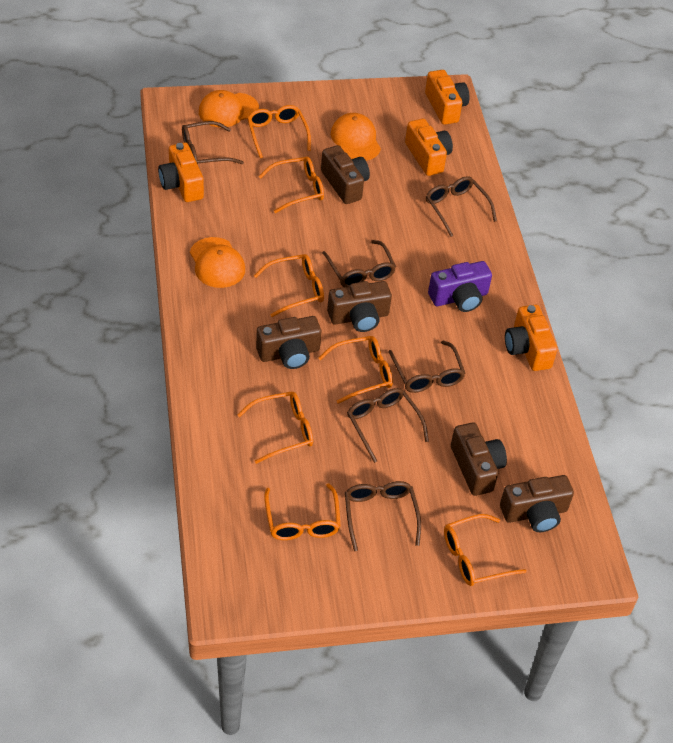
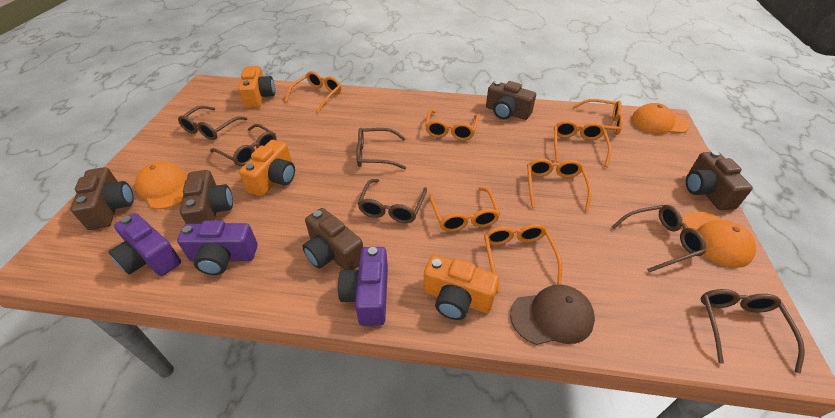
brown cap: none = 0 -> [510,285,595,345] = 1
orange camera: [158,143,204,202] [405,119,453,176] [425,70,470,125] [505,305,557,371] = 4 -> [238,66,275,108] [239,140,295,196] [424,255,499,320] = 3
purple camera: [428,261,492,312] = 1 -> [109,213,181,276] [177,220,258,275] [338,247,388,326] = 3

